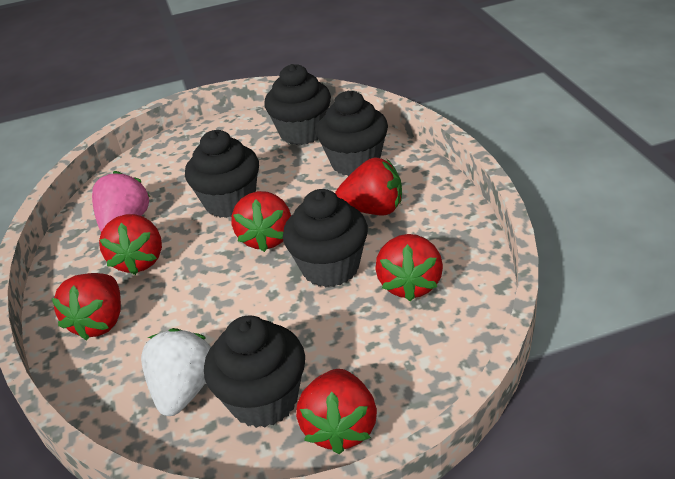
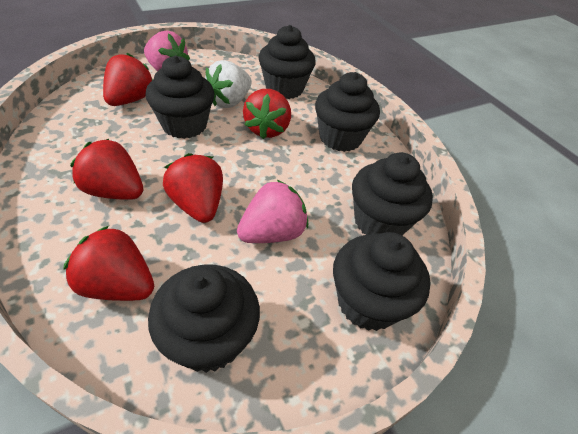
black cupcake: [185,130,259,218] [204,316,305,428] [264,64,331,145] [283,189,368,287] [316,91,388,176] = 5 -> [145,56,214,139] [148,265,260,373] [259,25,316,99] [315,72,380,152] [333,232,431,331] [352,152,433,235] = 6
pink strawberry: [92,171,150,232] = 1 -> [144,31,190,71] [237,180,308,243] = 2
red strawberry: [51,273,121,340] [99,214,162,275] [231,191,291,252] [296,369,377,454] [335,158,402,215] [375,234,443,301] = 6 -> [63,226,154,301] [70,139,143,200] [103,53,153,106] [163,153,223,223] [243,89,291,139] = 5

